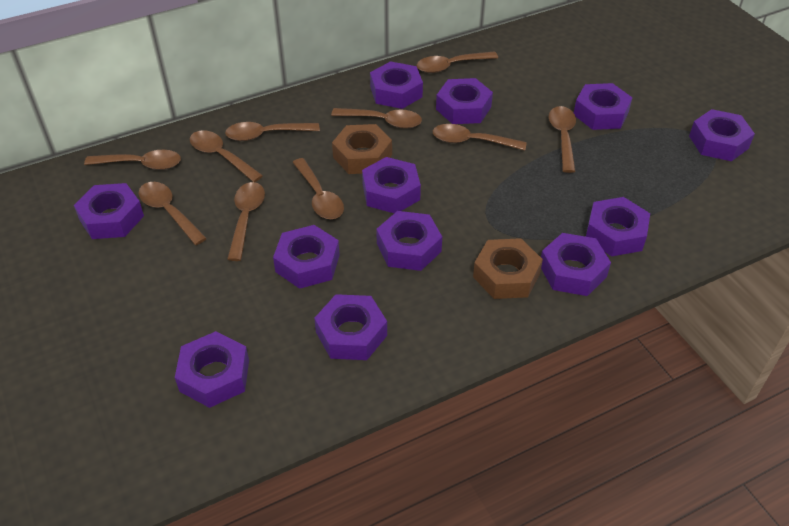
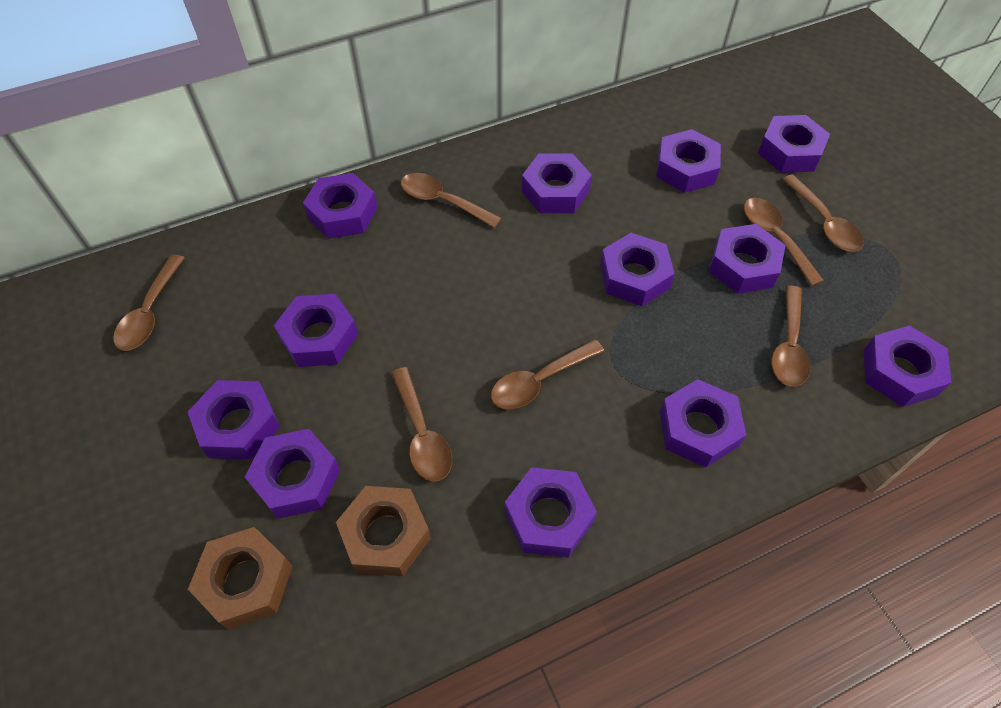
brown spoon: [84,150,181,170] [138,182,207,245] [190,130,263,182] [225,122,320,141] [227,182,265,261] [292,158,344,219] [331,108,422,129] [417,51,498,73] [433,124,527,151] [549,106,576,173] = 10 -> [113,254,185,351] [391,367,452,482] [401,173,502,228] [491,339,604,409] [744,198,824,286] [771,286,811,387] [782,174,864,252] = 7

